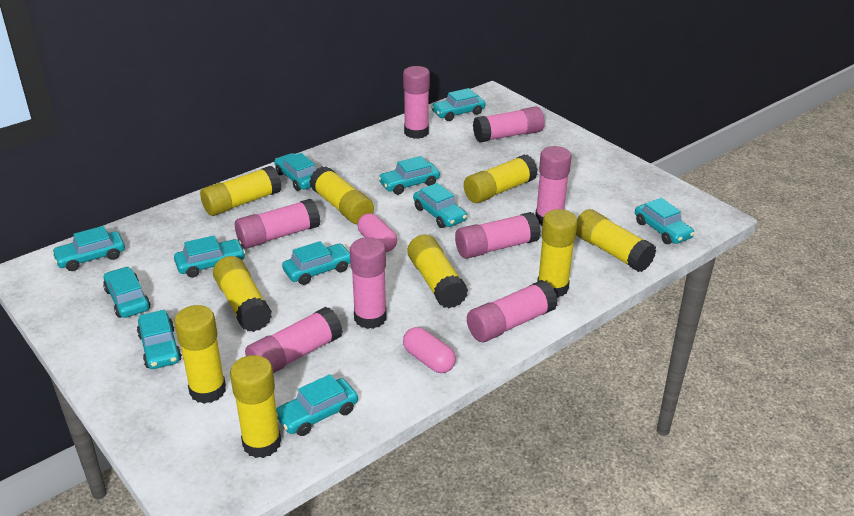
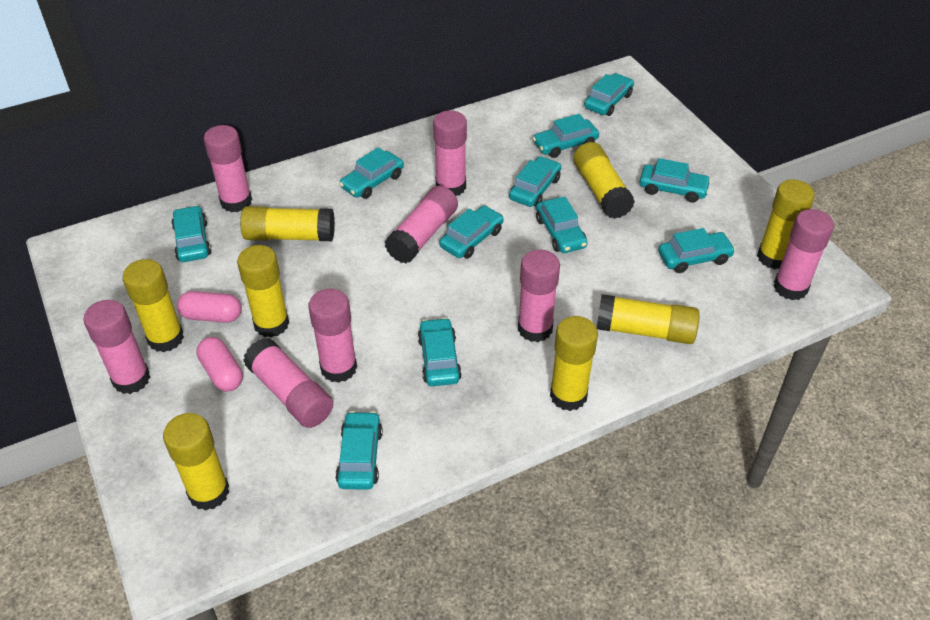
yellow glue stick: [174,305,226,404] [200,166,282,216] [213,256,272,332] [230,355,281,458] [309,166,374,225] [407,235,468,308] [464,155,538,203] [537,209,578,298] [576,209,656,272] = 9 -> [122,259,184,352] [163,413,229,511] [237,245,289,338] [240,206,335,241] [550,316,598,411] [573,142,635,219] [597,294,700,344] [757,179,815,269] = 8

